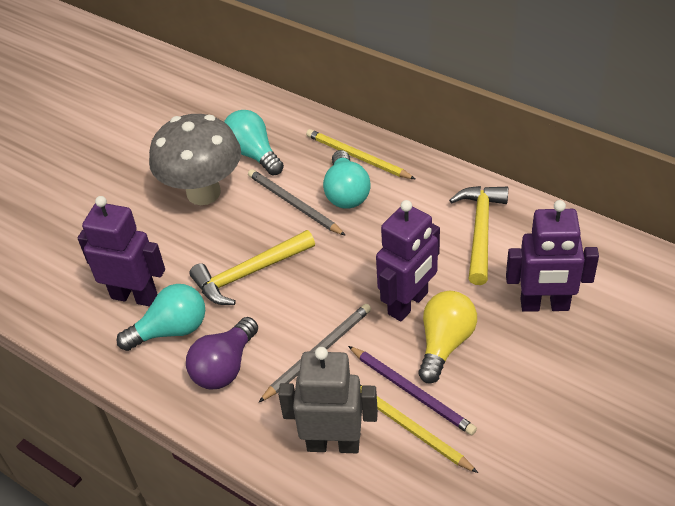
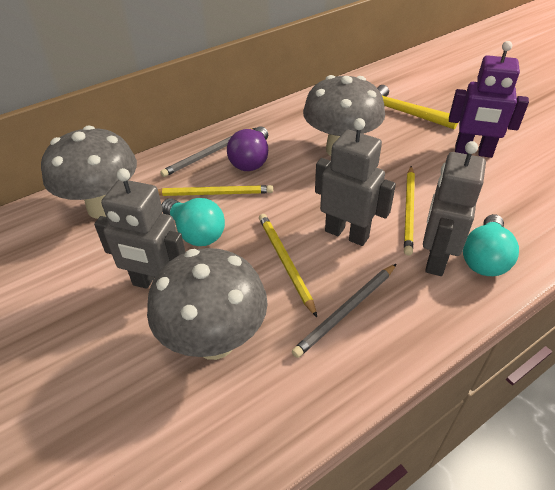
grey mushroom: [149,114,241,205] = 1 -> [41,125,137,219] [147,248,268,360] [303,75,385,156] = 3
grey robot: [278,347,378,453] = 1 -> [94,168,185,289] [315,118,396,246] [423,141,486,276] = 3
purple pencil: [348,346,477,435] = 1 -> none = 0
purple robot: [78,196,165,307] [376,200,440,321] [506,200,599,312] = 3 -> [449,41,529,158] = 1
turquoise light bulb: [117,284,205,351] [224,110,284,176] [323,150,371,209] = 3 -> [162,198,225,246] [463,214,519,276] = 2
yellow hammer: [189,230,315,305] [449,186,508,285] = 2 -> [377,85,458,130] = 1
yellow light bulb: [418,291,477,384] = 1 -> none = 0
yellow pencil: [306,129,415,179] [360,384,478,473] = 2 -> [158,185,273,196] [259,214,317,317] [404,166,415,255] = 3

